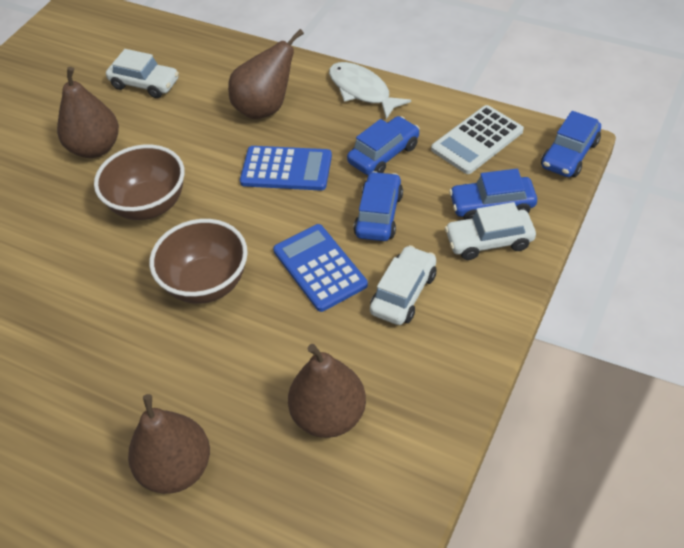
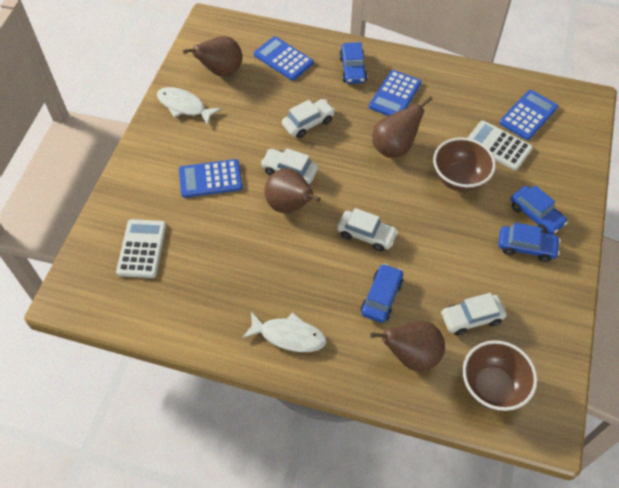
blue calculator: [240,146,332,191] [273,224,368,312] = 2 -> [179,159,243,198] [254,36,314,81] [369,70,421,116] [499,90,558,140] = 4
white calculator: [431,105,524,174] = 1 -> [116,219,166,278] [468,120,533,170] = 2
white car: [106,49,179,98] [370,245,436,325] [445,202,536,260] = 3 -> [261,148,318,184] [282,99,335,138] [337,208,398,252] [441,293,507,336] = 4
white fish: [329,62,411,119] = 1 -> [157,87,221,126] [242,312,326,352] = 2

